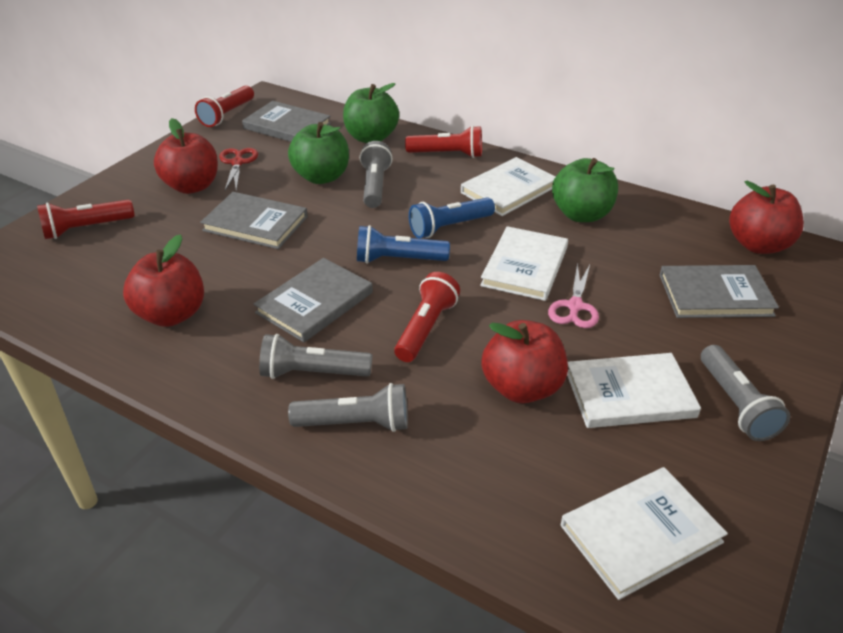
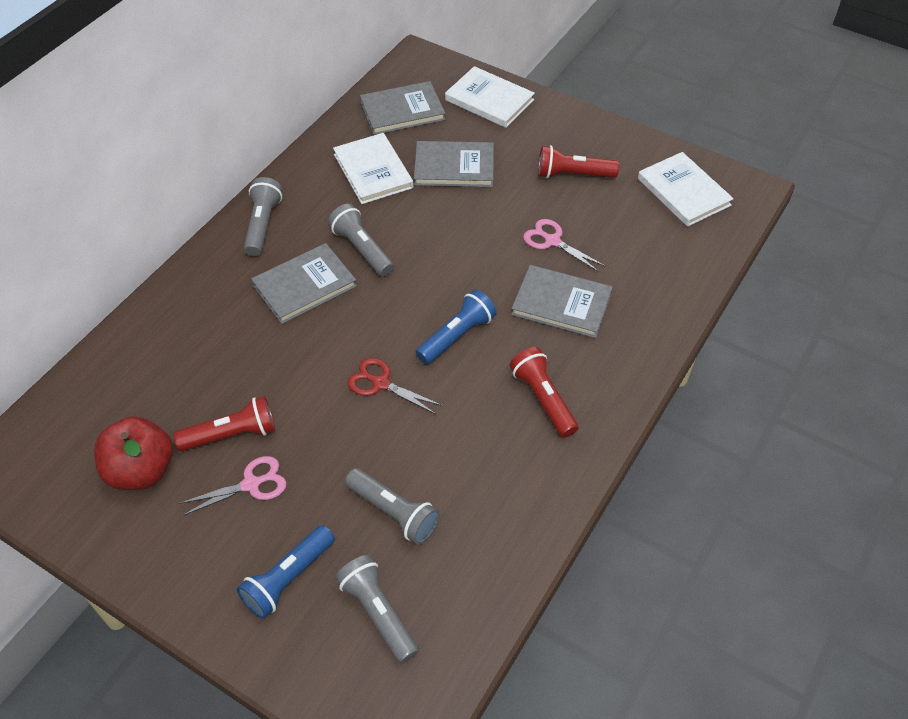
green apple: [288,122,349,184] [343,83,399,143] [552,158,618,222] = 3 -> none = 0
pink scissors: [548,263,599,328] = 1 -> [178,456,287,516] [523,219,606,272] = 2
red apple: [123,234,204,327] [154,118,218,194] [481,320,568,404] [729,181,804,254] = 4 -> [94,416,173,490] = 1
red flashlight: [37,200,135,239] [195,85,254,127] [394,272,460,362] [405,125,482,158] = 4 -> [173,396,275,451] [510,347,578,438] [538,145,619,178] = 3
white book: [461,157,556,216] [480,226,568,301] [561,467,728,600] [567,353,701,428] = 4 -> [333,133,414,204] [445,66,535,128] [638,152,734,227] = 3

